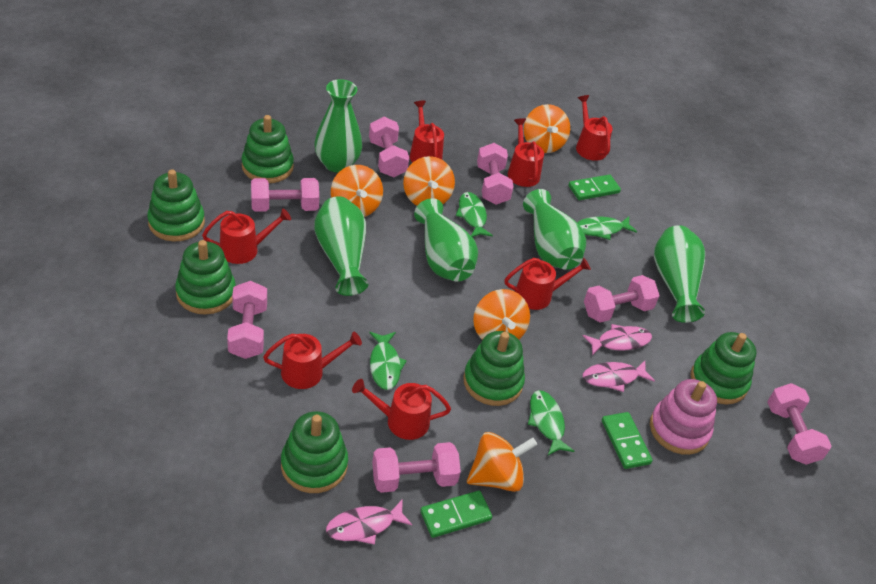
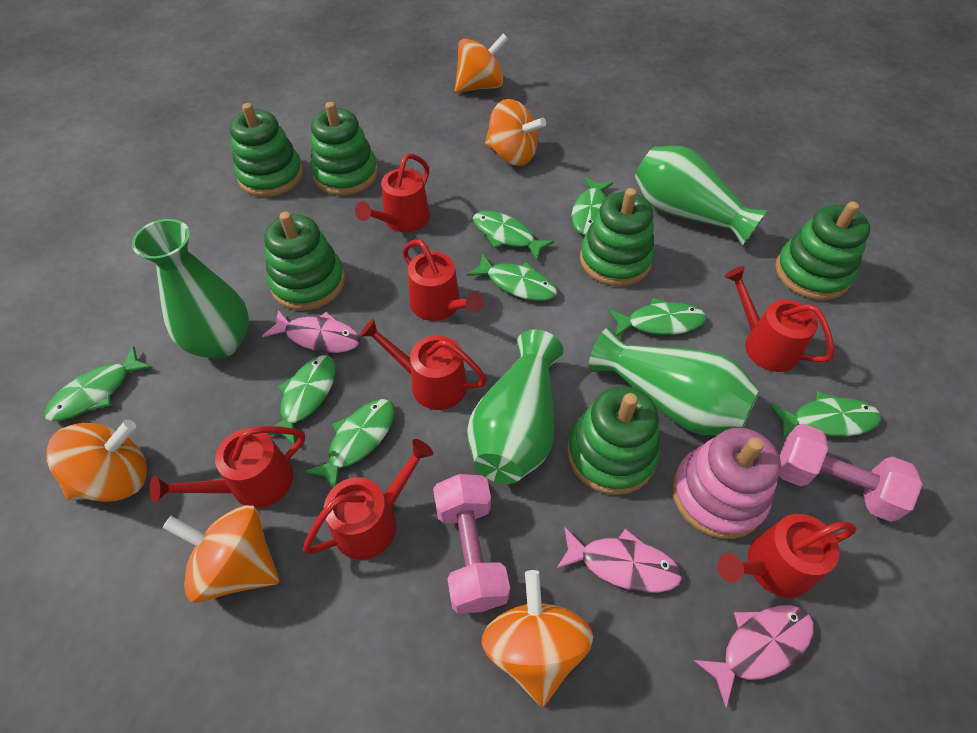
green domino: [420,491,492,538] [568,174,621,200] [602,412,653,469] = 3 -> none = 0
green fish: [369,332,407,390] [456,192,493,237] [528,390,574,455] [577,216,637,240] = 4 -> [44,346,153,421] [267,355,336,445] [304,399,395,488] [467,253,557,301] [473,211,554,261] [572,177,613,235] [608,298,706,336] [770,391,881,439] = 8
green vase: [314,79,362,173] [314,196,369,296] [414,198,478,281] [523,189,586,270] [654,225,705,323] = 5 -> [132,219,249,359] [467,329,563,484] [589,327,760,435] [635,146,768,246] = 4
pink dumbbell: [227,281,267,359] [251,178,319,212] [369,117,409,177] [372,442,461,493] [477,143,514,205] [584,275,660,323] [767,383,831,465] = 7 -> [433,474,510,613] [779,424,923,522] = 2

